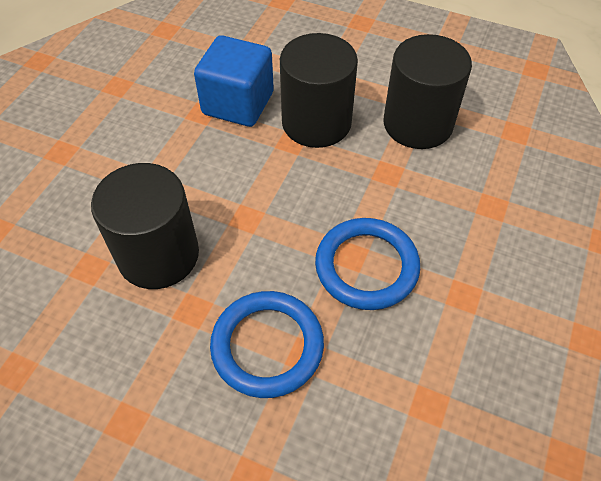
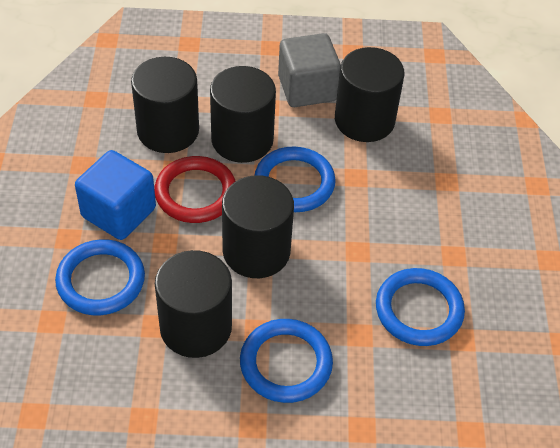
black cylinder: [91,163,199,289] [280,33,358,148] [383,34,472,149] = 3 -> [131,57,199,153] [155,250,232,358] [210,66,276,163] [222,175,294,278] [335,47,404,142] = 5
blue ring: [210,291,324,398] [315,218,420,310] = 2 -> [55,239,145,315] [240,319,333,403] [255,146,336,212] [376,268,465,346] = 4
grey cube: none = 0 -> [278,33,341,107] = 1
red ring: none = 0 -> [154,156,236,223] = 1

